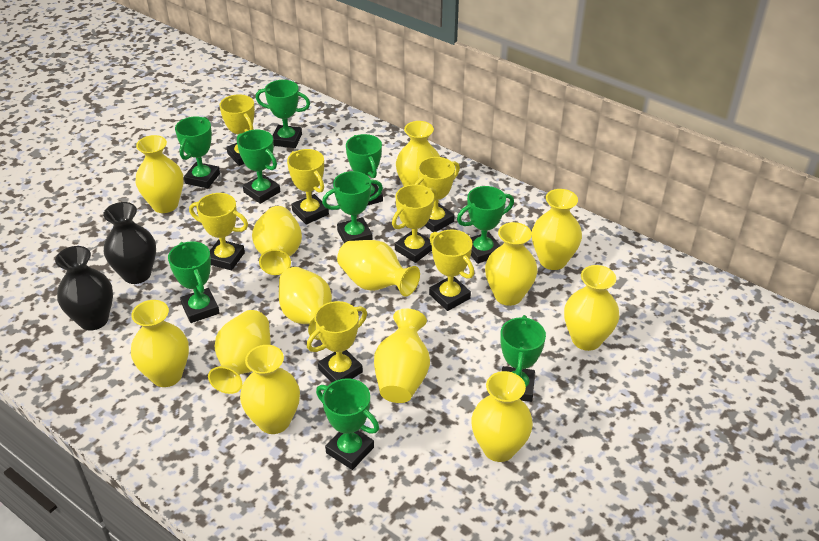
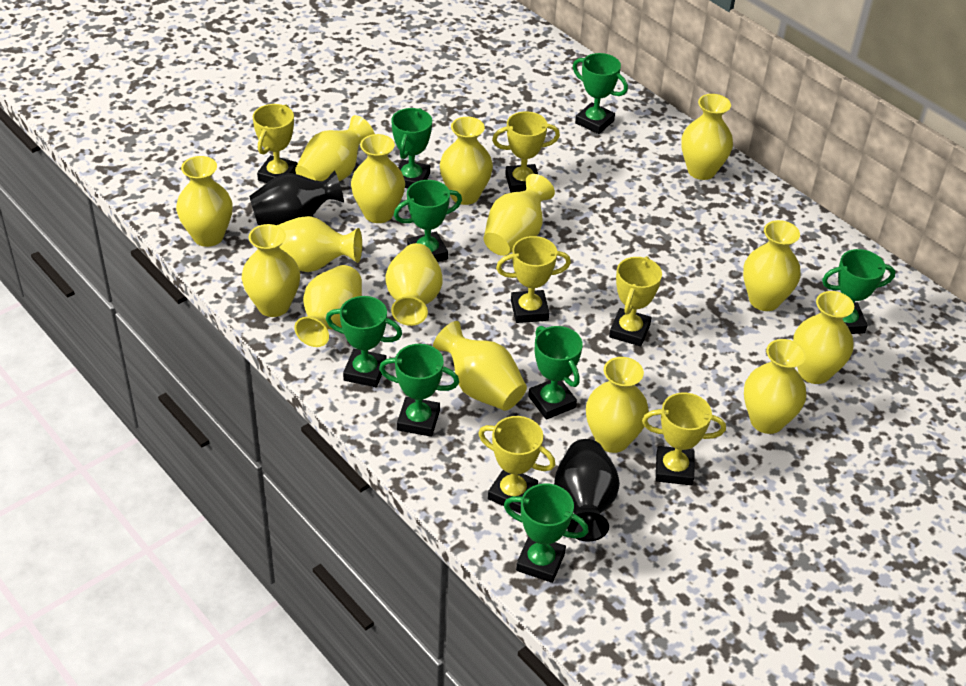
green trophy: [168,241,220,323] [175,117,220,188] [237,130,280,204] [256,80,310,148] [316,378,379,470] [322,171,383,243] [346,134,383,206] [457,186,514,264] [500,315,546,402] = 9 -> [326,296,402,387] [379,344,459,437] [391,108,432,188] [394,180,462,262] [504,483,589,583] [528,326,583,419] [573,53,628,134] [822,249,895,334] = 8
yellow trophy: [189,193,248,270] [219,94,255,166] [287,149,329,225] [307,301,367,382] [392,184,437,263] [415,157,460,232] [429,230,474,311] = 7 -> [253,104,298,183] [478,416,555,514] [492,111,560,193] [496,236,571,323] [609,256,662,346] [642,393,726,485] = 6
yellow vase: [131,300,189,387] [135,135,183,213] [208,310,271,394] [240,345,300,434] [252,206,302,275] [279,267,332,340] [337,240,420,297] [374,309,430,403] [396,121,440,186] [471,371,533,462] [485,222,538,306] [532,189,582,270] [564,265,619,351] = 13 -> [176,156,233,247] [242,224,300,317] [277,216,362,272] [294,265,362,347] [295,115,375,181] [351,134,405,223] [385,243,443,326] [433,321,527,411] [440,117,493,205] [484,174,555,256] [586,357,649,453] [681,94,733,180] [743,220,801,311] [744,339,806,434] [793,291,854,384] = 15

